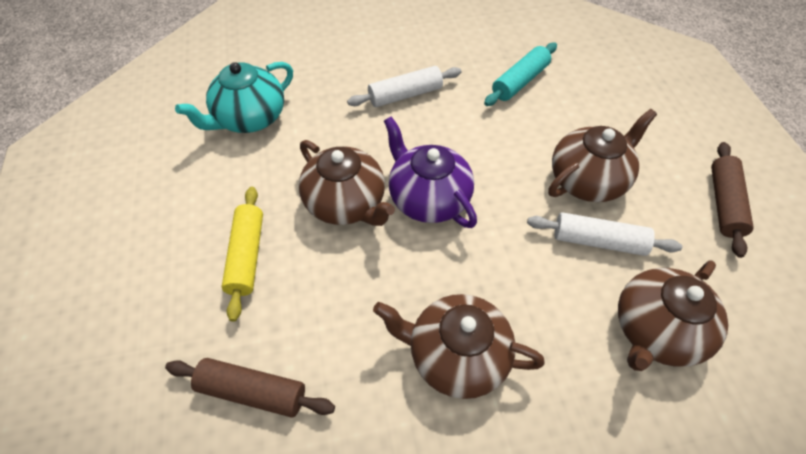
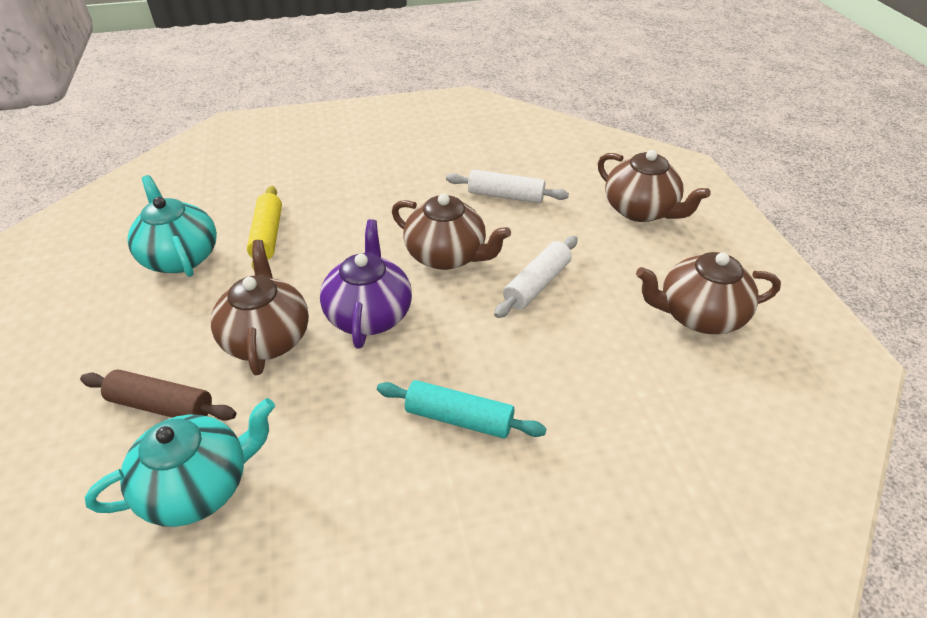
brown rolling pin: [165,358,335,418] [711,142,754,258] = 2 -> [80,369,236,421] = 1
turquoise teapot: [175,62,293,133] = 1 -> [85,398,275,527] [127,175,217,277] = 2

